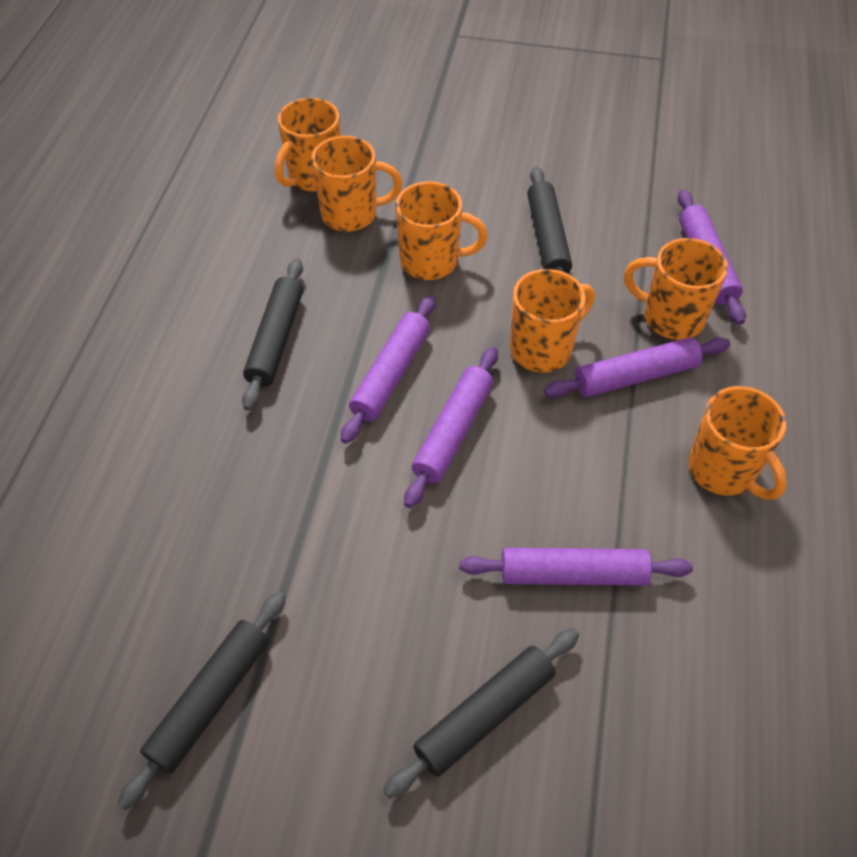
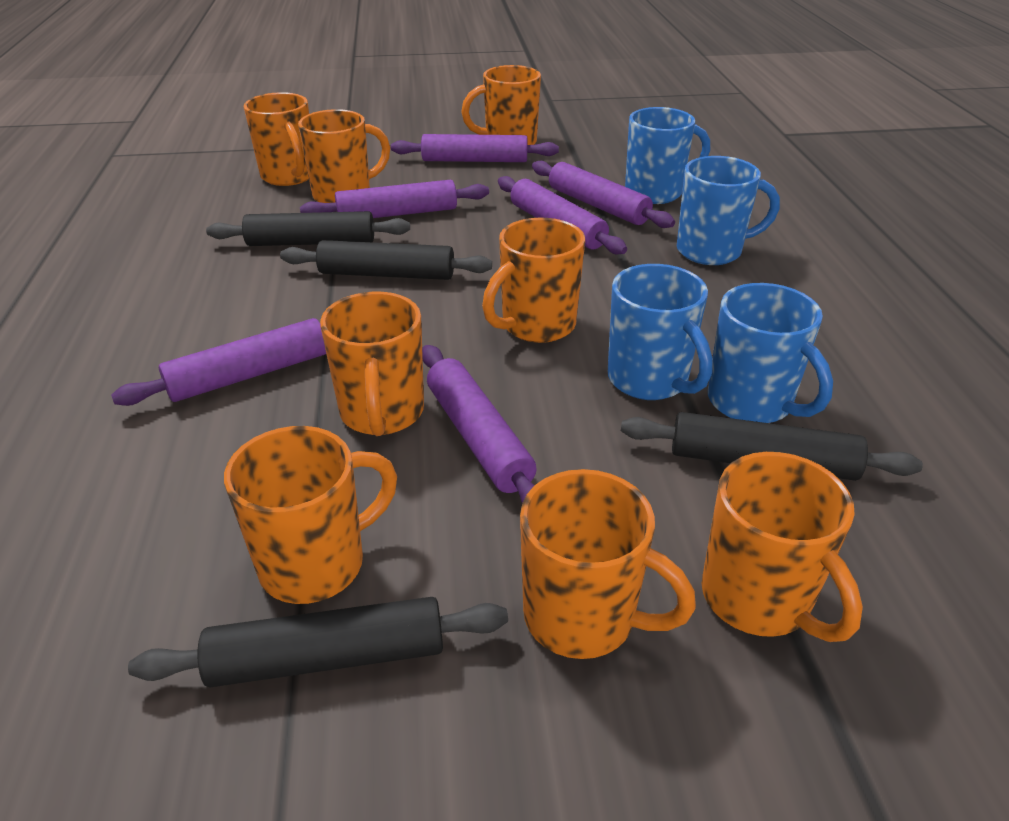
blue mug: none = 0 -> [608,264,713,400] [625,107,710,204] [677,156,780,265] [708,283,833,423] = 4
orange mug: [275,98,340,192] [311,136,402,232] [396,181,488,280] [510,269,595,372] [624,238,728,340] [688,386,787,500] = 6 -> [224,426,397,604] [244,92,309,186] [298,109,390,203] [320,292,424,436] [461,65,541,145] [482,218,585,343] [520,469,696,659] [702,452,863,642] = 8
purple rolling pin: [341,295,436,444] [404,347,498,508] [459,548,693,586] [544,337,730,398] [677,190,746,325] = 5 -> [111,318,326,406] [300,180,489,218] [391,134,559,162] [422,345,537,503] [498,176,627,254] [532,161,675,228] = 6

